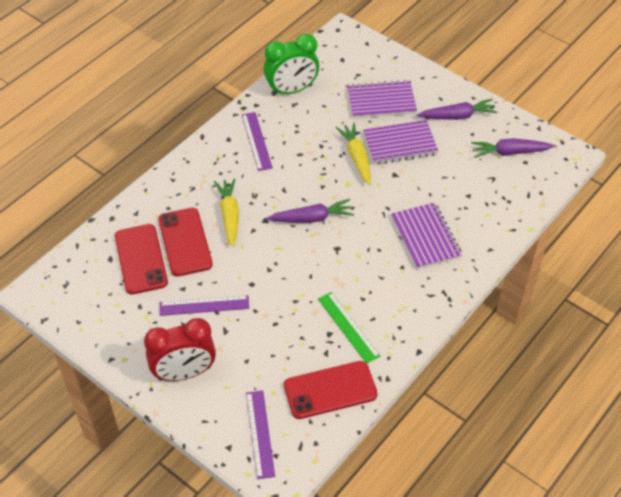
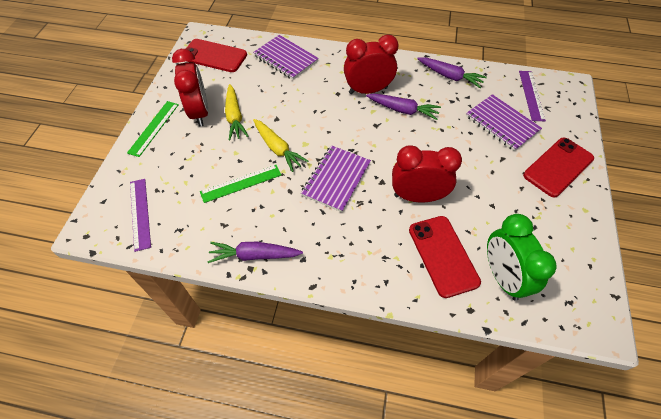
green ruler: [318,292,380,363] = 1 -> [127,101,179,157] [200,165,281,203] = 2
purple ruler: [160,295,249,316] [242,112,273,171] [246,390,275,479] = 3 -> [130,179,151,252] [519,71,546,121] = 2
red clock: [144,318,216,381] = 1 -> [172,49,208,126] [344,35,399,94] [392,145,462,202] = 3

